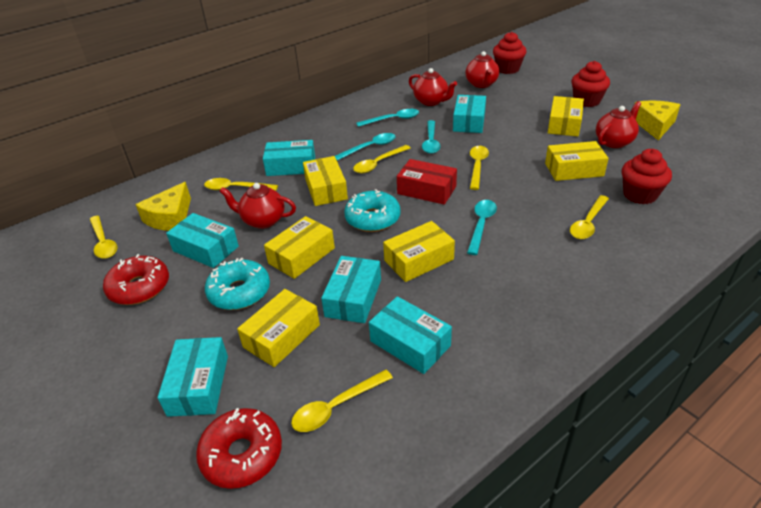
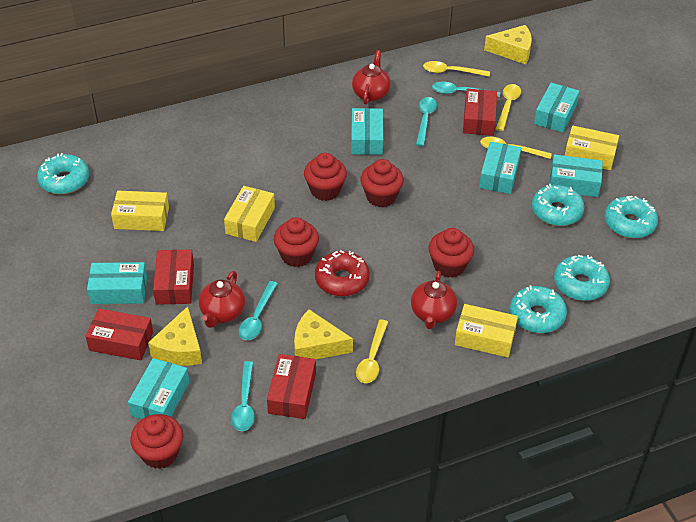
red box: [397,159,457,205] = 1 -> [85,309,153,360] [153,250,194,305] [267,354,316,419] [463,89,497,136] = 4
red cupcake: [493,32,527,74] [572,61,610,107] [622,149,672,204] = 3 -> [130,414,183,469] [274,217,319,267] [304,153,347,201] [360,159,404,207] [429,228,474,278] = 5
red donut: [103,254,169,305] [196,408,282,489] = 2 -> [315,250,370,297] = 1
red teapot: [219,183,296,229] [409,68,457,106] [465,51,499,88] [596,101,641,148] = 4 -> [199,271,245,328] [352,50,391,105] [411,271,457,329] = 3
turquoise donut: [205,258,270,310] [344,189,401,232] = 2 -> [37,153,89,194] [510,286,567,333] [532,184,585,226] [554,255,610,301] [605,196,658,238] = 5
yellow box: [237,289,320,367] [264,216,335,279] [303,156,348,206] [383,221,455,282] [545,141,609,181] [548,96,584,136] = 6 -> [111,191,169,231] [224,186,275,242] [455,304,518,357] [565,126,619,170] = 4
yellow cheese: [135,182,191,231] [635,100,681,141] = 2 -> [148,306,202,366] [294,309,353,359] [484,25,532,64] = 3
yellow spoon: [90,216,118,259] [204,178,278,191] [291,369,393,432] [353,145,411,173] [470,146,489,190] [570,195,609,239] = 6 -> [356,320,388,383] [423,61,490,77] [480,137,552,159] [496,84,521,131] = 4

